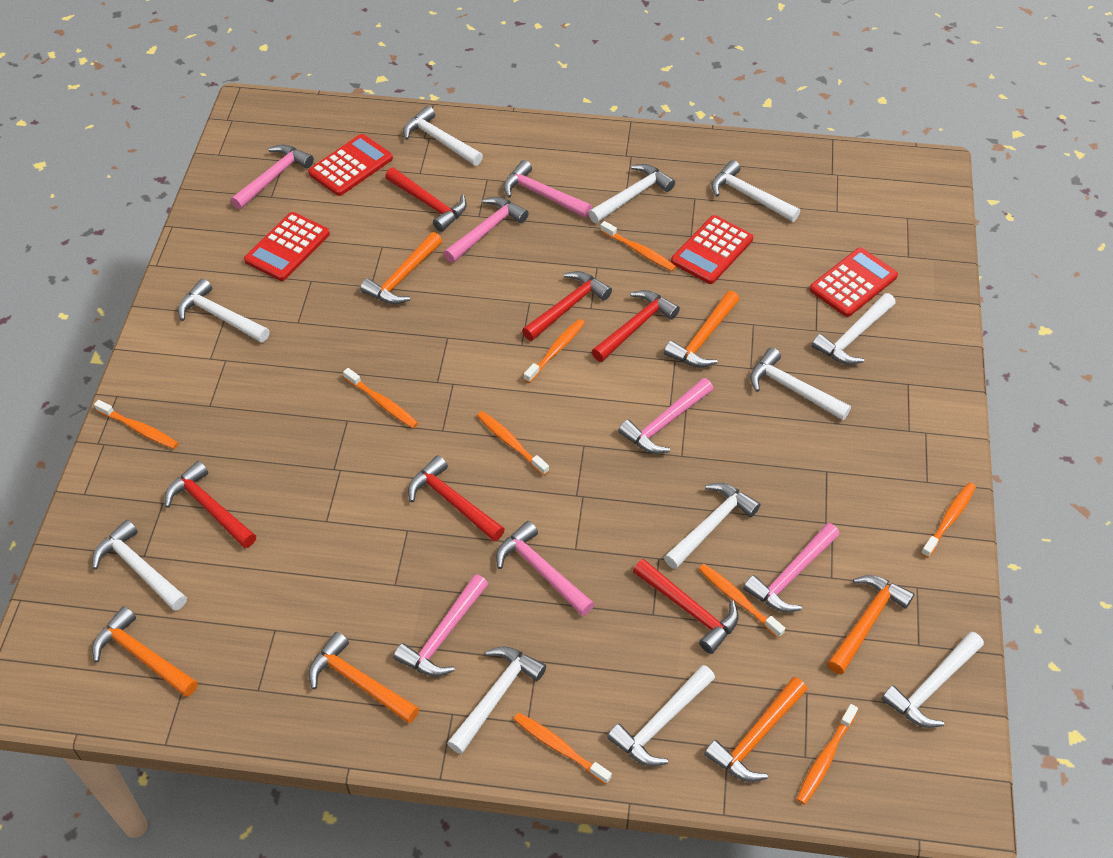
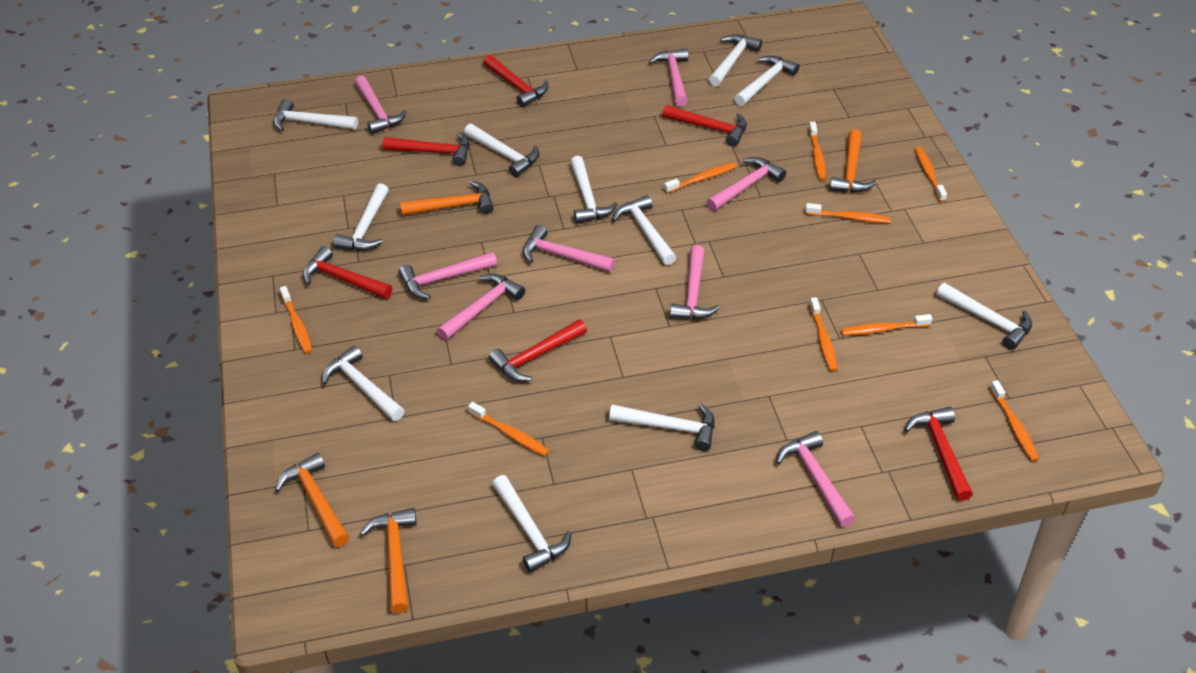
orange hammer: [92,606,198,697] [308,632,419,723] [360,232,442,304] [664,291,740,368] [704,677,807,782] [827,575,914,675] = 6 -> [275,453,349,547] [360,508,417,613] [400,181,494,216] [829,129,876,193] = 4
pink hammer: [231,144,314,210] [394,574,488,677] [444,197,529,263] [496,521,594,616] [503,160,592,218] [618,378,713,454] [743,523,840,612] = 7 -> [355,75,407,134] [399,252,497,299] [437,274,525,340] [523,225,615,272] [649,48,688,106] [670,245,720,320] [707,157,786,211] [776,431,856,527] = 8
red calculator: [244,212,330,281] [308,134,393,196] [671,215,753,284] [810,248,898,317] = 4 -> none = 0

